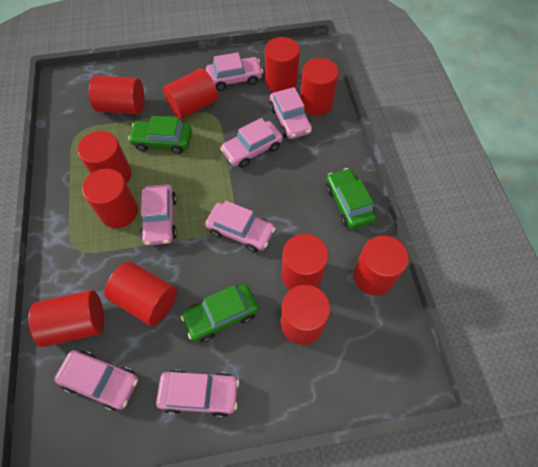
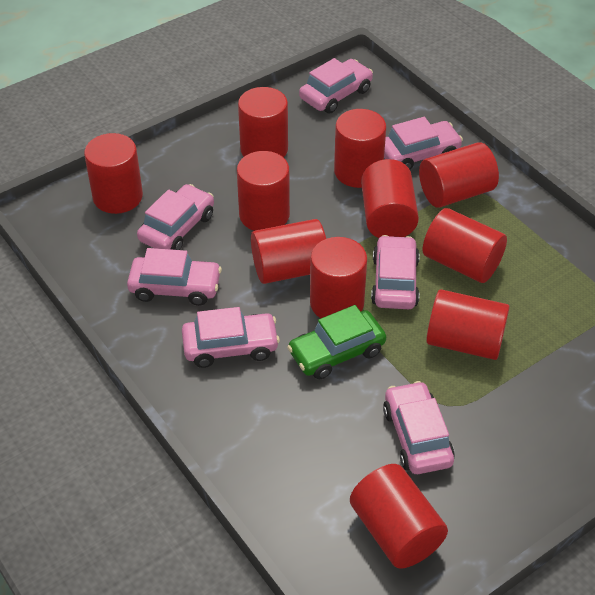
green car: [128,116,192,154] [181,284,259,342] [326,168,376,229] = 3 -> [287,305,386,379] = 1

